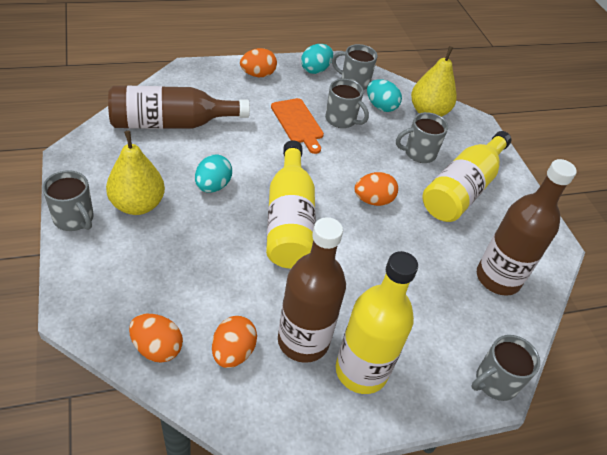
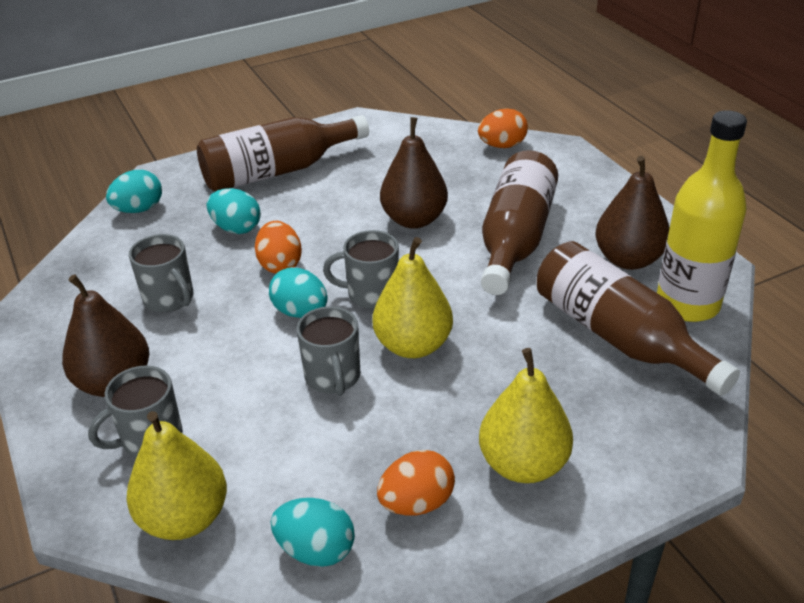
brown pear: none = 0 -> [62,274,149,397] [380,117,448,229] [595,156,670,270] = 3
grey mug: [42,170,94,231] [325,79,369,128] [332,44,378,90] [396,112,448,163] [471,335,540,401] = 5 -> [88,365,183,457] [129,234,193,312] [297,306,360,396] [323,230,399,309] = 4
orange cutting board: [271,98,324,154] = 1 -> none = 0
orange egg: [129,314,183,362] [212,316,257,368] [240,48,277,77] [354,172,398,206] = 4 -> [255,221,302,274] [377,450,455,516] [478,109,528,148] = 3
turquoise egg: [195,155,232,193] [301,44,333,74] [367,79,402,112] = 3 -> [106,170,162,213] [207,188,261,234] [269,267,328,318] [271,498,355,567] = 4
yellow bottle: [266,140,316,269] [336,251,418,394] [422,131,511,222] = 3 -> [657,110,747,322] = 1
yellow pear: [106,131,165,215] [411,46,457,117] = 2 -> [126,411,227,540] [372,237,453,358] [479,348,573,483] = 3

